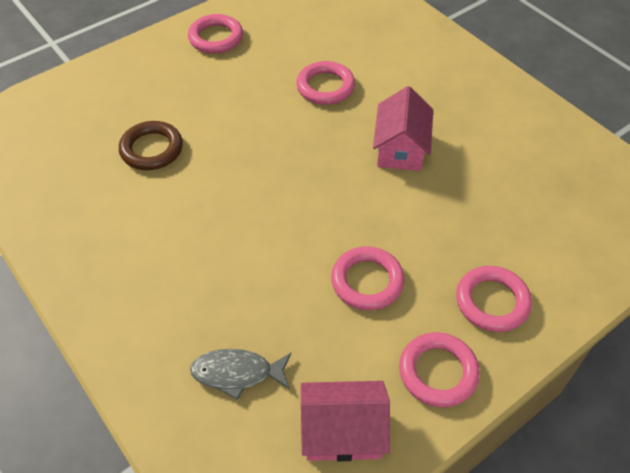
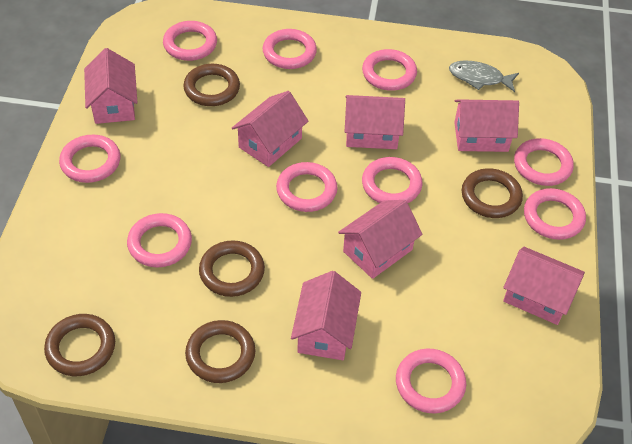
brown ring: [119,121,183,170] = 1 -> [44,314,115,376] [183,64,240,106] [185,320,256,383] [199,240,265,297] [462,168,523,218] = 5
pink house: [301,381,390,462] [373,86,433,171] = 2 -> [84,48,138,124] [232,91,308,167] [291,271,361,360] [338,200,423,279] [345,95,405,149] [454,100,519,152] [503,247,585,325] = 7
pink ring: [188,14,243,53] [296,61,355,105] [331,246,405,310] [399,332,480,407] [456,266,532,332] = 5 -> [59,135,120,183] [127,213,192,268] [163,21,217,61] [263,29,317,69] [276,162,338,212] [362,49,417,91] [362,157,422,203] [396,349,466,413] [514,138,574,186] [524,188,586,240] = 10

